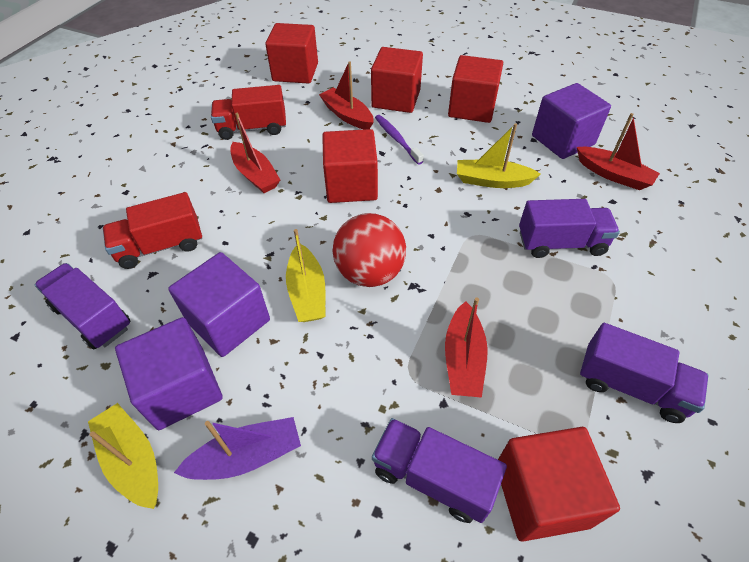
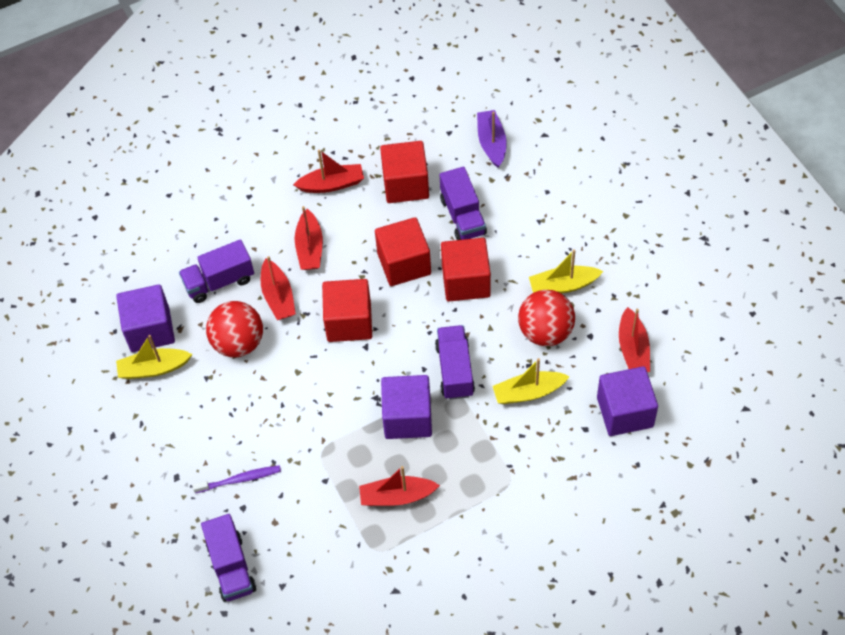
red ball: [332,213,406,287] = 1 -> [206,301,263,357] [518,290,575,346] = 2
red boat: [230,113,280,193] [319,62,374,130] [445,298,488,398] [577,113,660,190] = 4 -> [261,256,296,320] [293,149,364,193] [294,206,323,270] [359,466,440,506] [619,307,650,372] = 5
red cube: [265,23,318,84] [322,129,378,203] [371,47,423,113] [448,55,503,123] [498,427,620,542] = 5 -> [322,279,372,342] [375,217,431,286] [380,141,429,203] [441,238,491,302] = 4
red truck: [103,192,202,269] [211,85,286,140] = 2 -> none = 0

